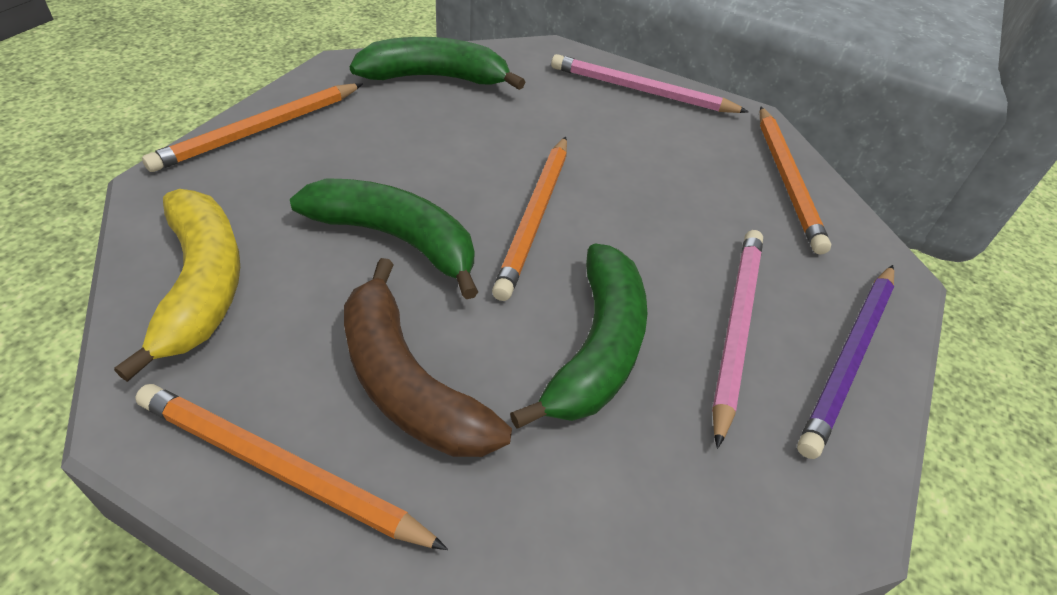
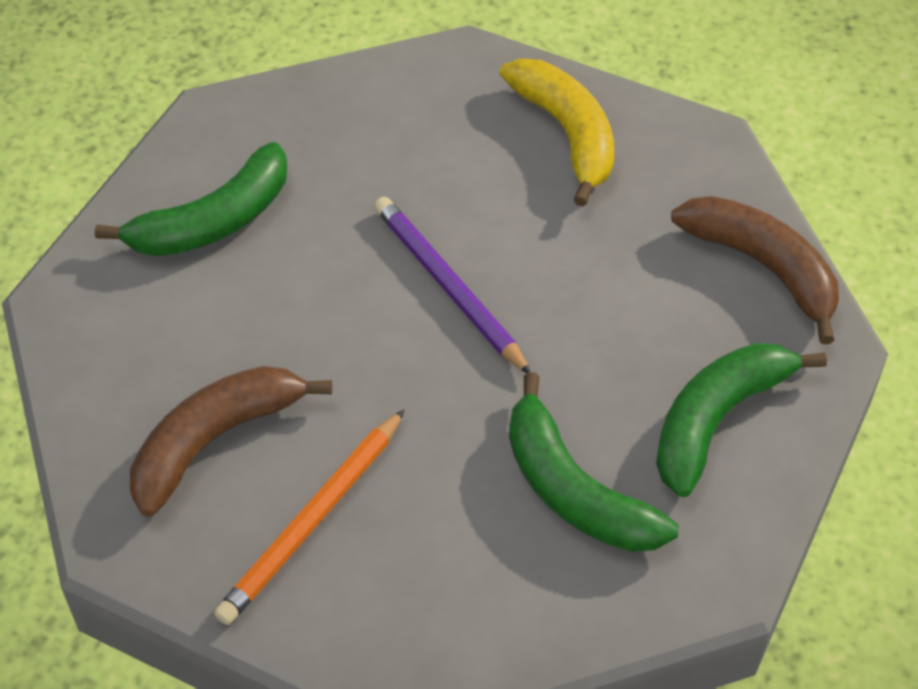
brown banana: [344,258,512,457] = 1 -> [130,366,332,517] [671,196,839,344] = 2
orange pencil: [135,384,448,550] [142,83,362,172] [492,137,567,301] [760,106,831,255] = 4 -> [214,409,405,625] = 1
pink pencil: [551,54,749,113] [712,230,763,449] = 2 -> none = 0

